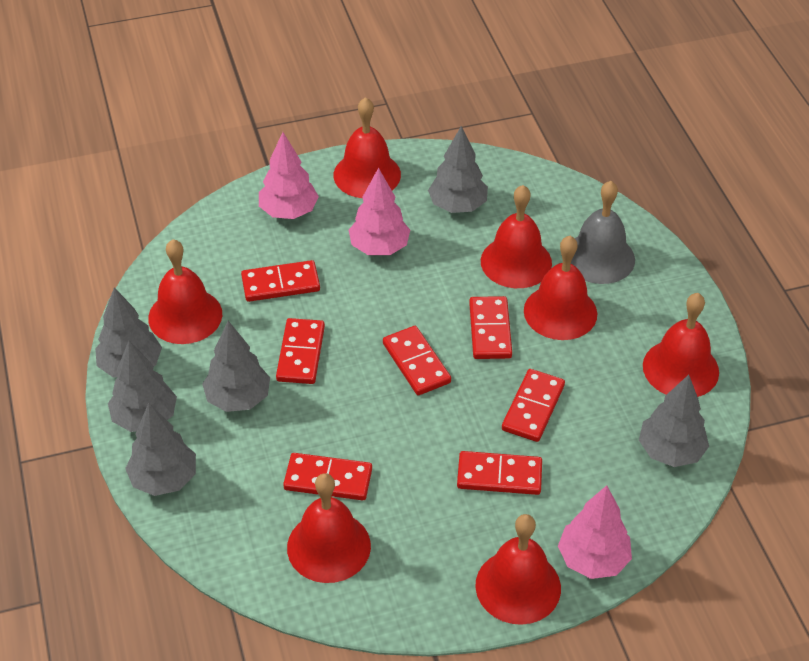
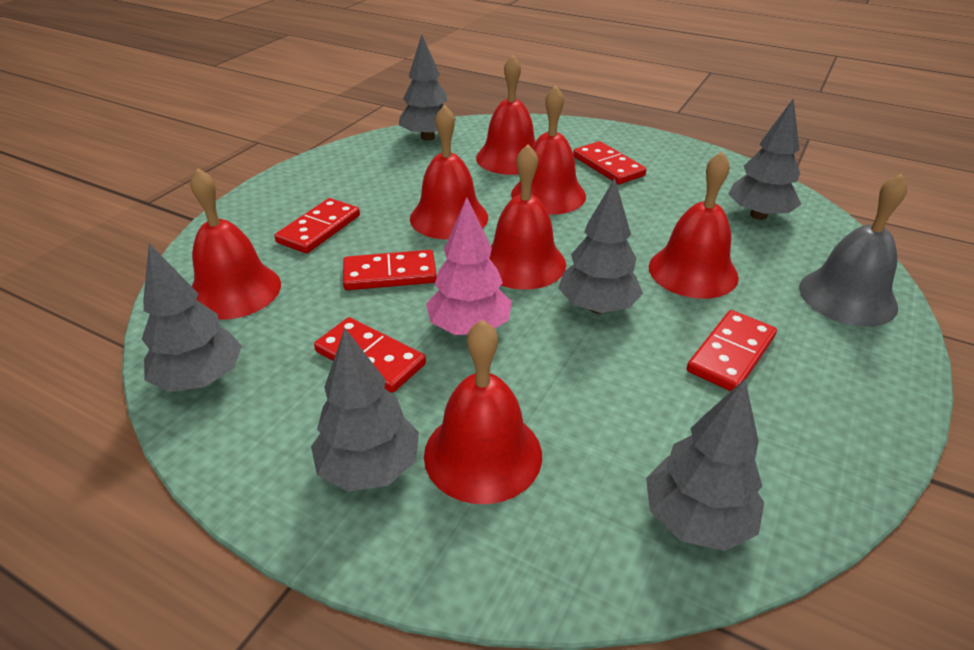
pink tree: [259,132,319,219] [349,168,410,255] [558,485,632,579] = 3 -> [426,197,512,335] = 1
red domino: [241,260,320,302] [276,318,325,384] [283,453,372,500] [383,326,451,395] [457,451,542,495] [469,296,512,359] [502,369,565,442] = 7 -> [274,198,360,254] [314,317,426,393] [343,250,437,290] [573,141,647,184] [687,310,777,391] = 5

